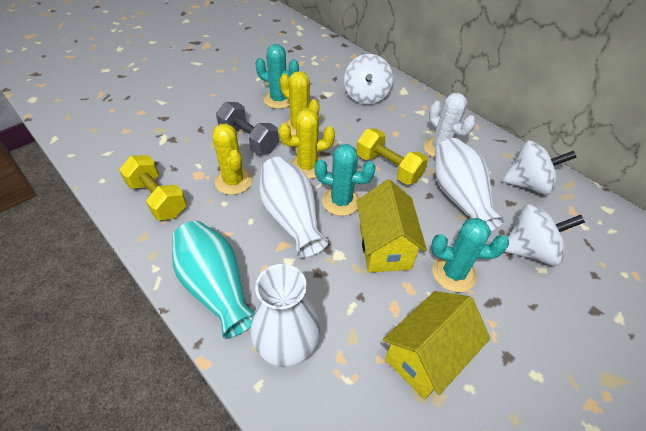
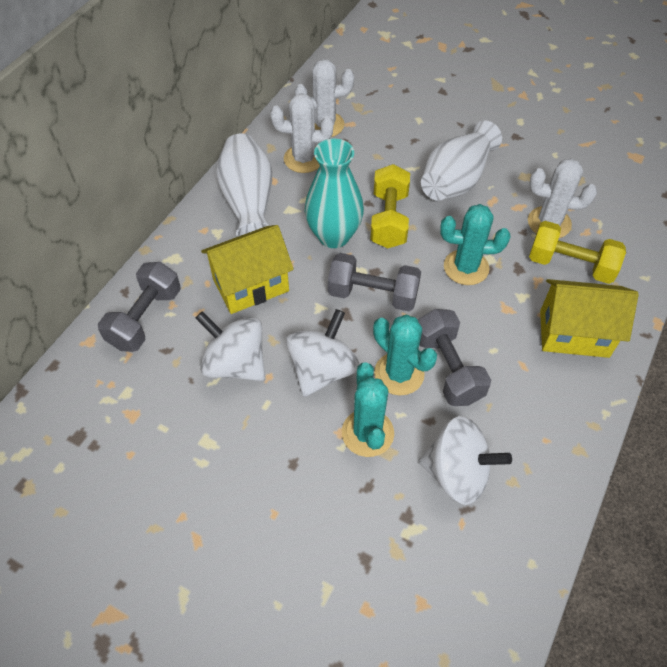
grey dumbbell: [216,102,279,154] = 1 -> [98,262,181,352] [328,253,421,311] [418,309,491,406] = 3
white cactus: [424,93,476,158] = 1 -> [270,93,334,173] [295,59,354,137] [528,158,597,238] = 3
white vase: [251,264,320,367] [260,157,329,258] [435,138,505,231] = 3 -> [216,134,272,237] [421,121,502,201] = 2
yellow cactus: [213,124,252,195] [279,109,335,179] [280,71,320,135] = 3 -> none = 0

